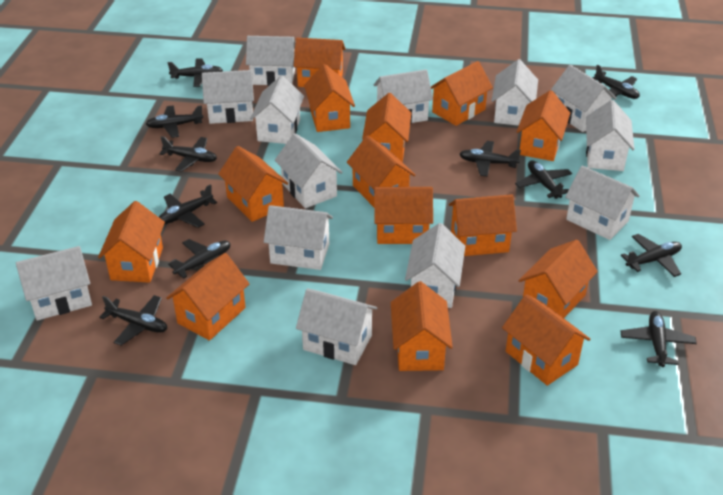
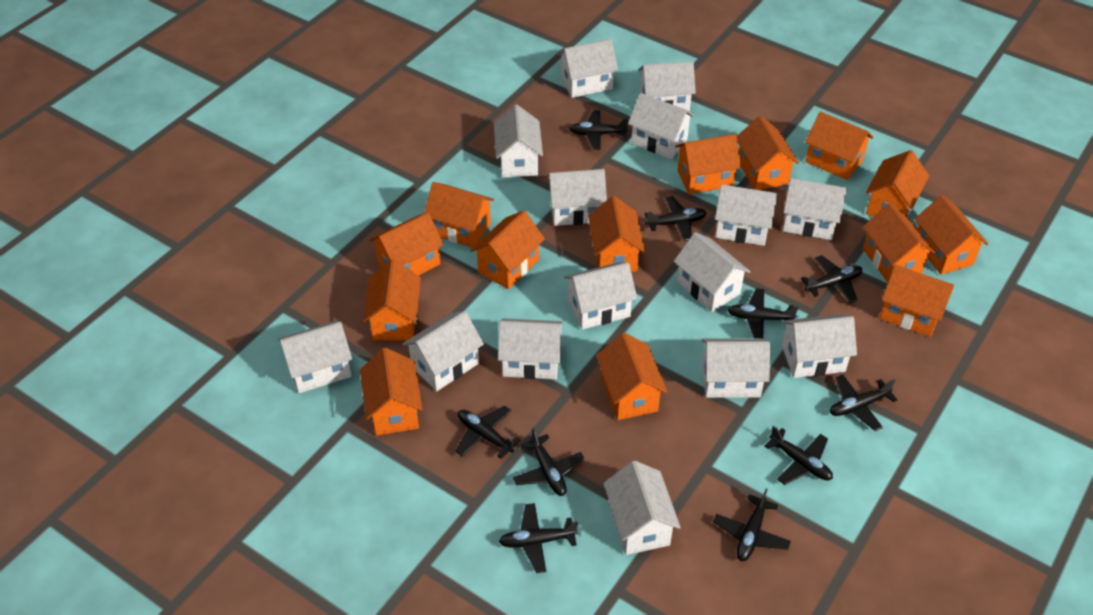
black plane: [99,295,167,346] [146,105,203,138] [159,136,217,172] [159,184,217,228] [168,58,223,87] [168,239,230,279] [459,141,521,177] [515,160,572,199] [593,64,640,99] [621,234,682,277] [621,311,697,367] = 11 -> [455,405,520,459] [499,503,578,573] [513,427,585,496] [569,110,629,150] [645,196,707,241] [713,488,791,561] [728,288,799,339] [764,426,833,485] [801,255,863,303] [830,375,897,431] = 10
white house: [16,246,92,320] [202,70,254,124] [246,36,295,86] [250,76,304,144] [264,205,333,270] [275,133,342,208] [296,288,377,365] [373,69,433,124] [405,223,465,308] [491,59,538,126] [551,65,617,132] [565,166,640,240] [586,100,634,171] = 13 -> [278,321,352,393] [403,311,484,391] [494,105,543,177] [498,318,563,379] [547,169,607,226] [557,39,618,98] [564,262,637,330] [604,461,681,555] [628,93,695,159] [638,61,696,112] [674,232,751,312] [701,338,770,398] [715,184,777,246] [782,314,857,378] [783,178,847,240] = 15

